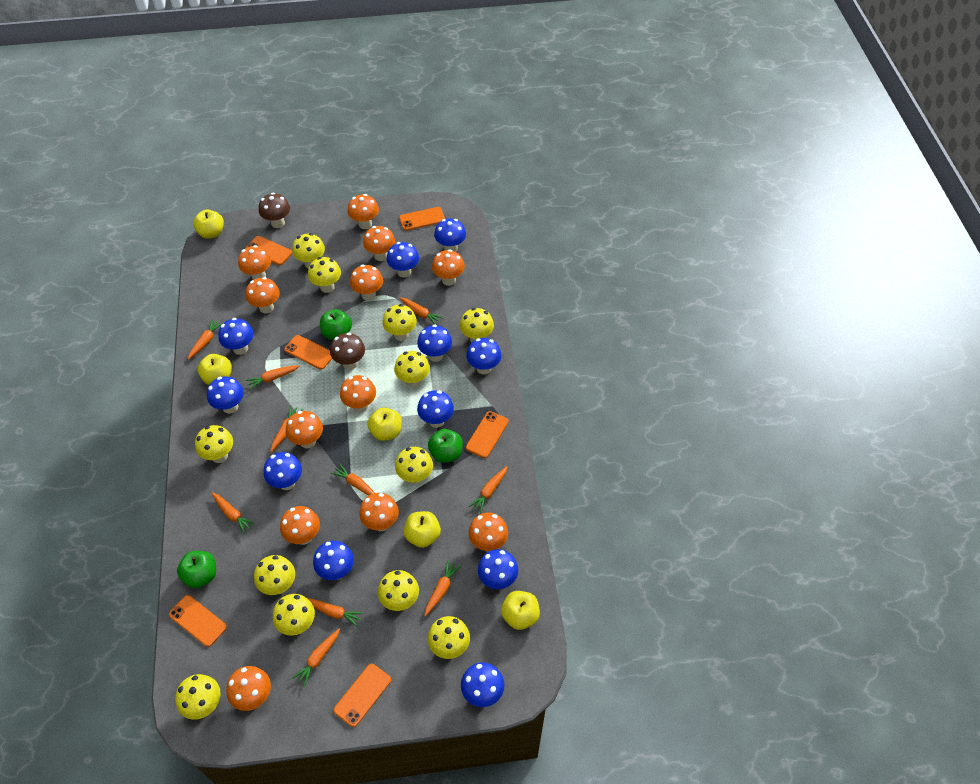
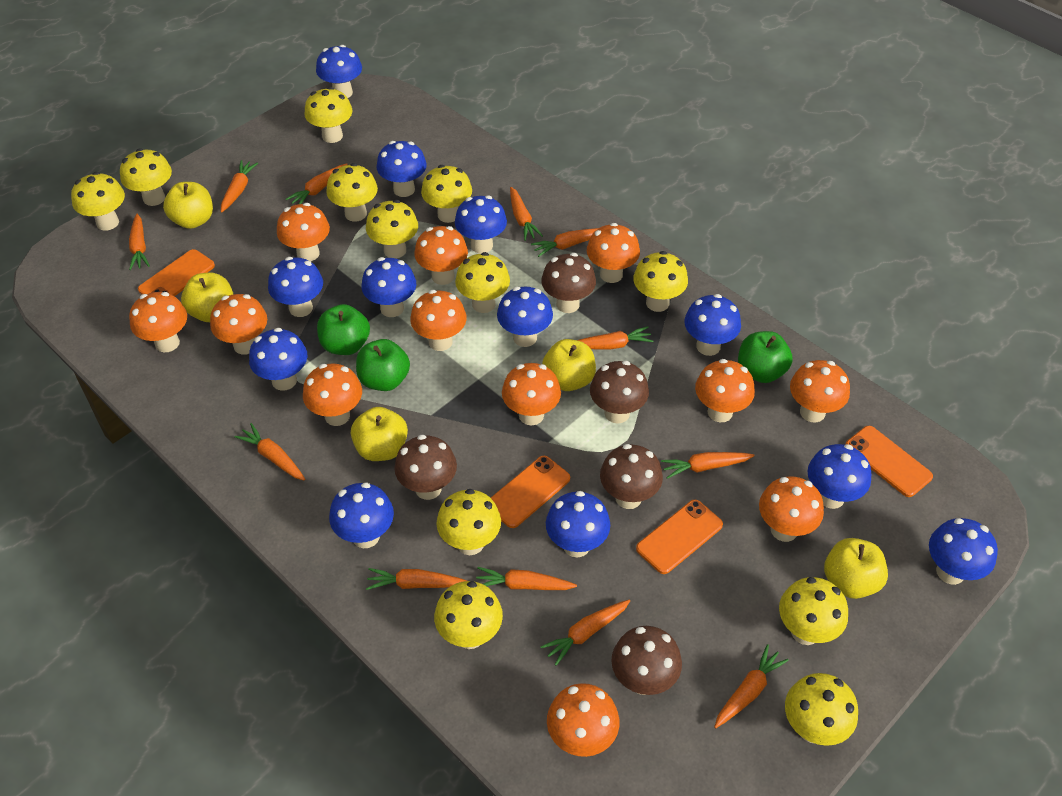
blue mushroom: [207,377,244,414] [218,318,254,355] [264,452,302,490] [313,541,354,580] [387,242,419,278] [417,324,452,362] [417,390,454,428] [434,218,466,252] [461,662,505,707] [466,338,502,375] [478,549,518,589] = 11 -> [249,328,307,391] [268,257,323,317] [316,45,362,98] [329,483,394,548] [361,257,416,317] [377,141,427,197] [455,195,507,254] [497,286,553,347] [546,491,610,557] [684,294,741,356] [808,444,871,509] [929,518,998,585] = 12
brown mushroom: [259,193,290,228] [330,332,365,370] = 2 -> [394,435,457,500] [541,253,596,313] [590,361,649,424] [600,444,663,509] [611,626,682,695] = 5
orange carrot: [188,319,223,360] [212,492,255,534] [245,365,299,390] [270,405,303,452] [292,629,340,687] [307,598,364,627] [330,463,375,496] [400,297,444,325] [424,560,461,616] [469,466,507,513] = 10 -> [129,214,150,270] [221,160,258,212] [234,423,305,481] [286,163,348,204] [366,568,467,590] [476,567,577,590] [510,187,543,241] [531,228,599,257] [540,600,630,666] [578,326,653,350] [661,452,754,479] [714,644,789,728] = 12
orange phone: [169,595,227,647] [246,236,292,265] [284,335,332,370] [333,664,391,727] [399,207,445,230] [466,411,509,458] = 6 -> [138,249,215,296] [491,456,570,528] [636,500,723,574] [845,426,933,497] = 4

